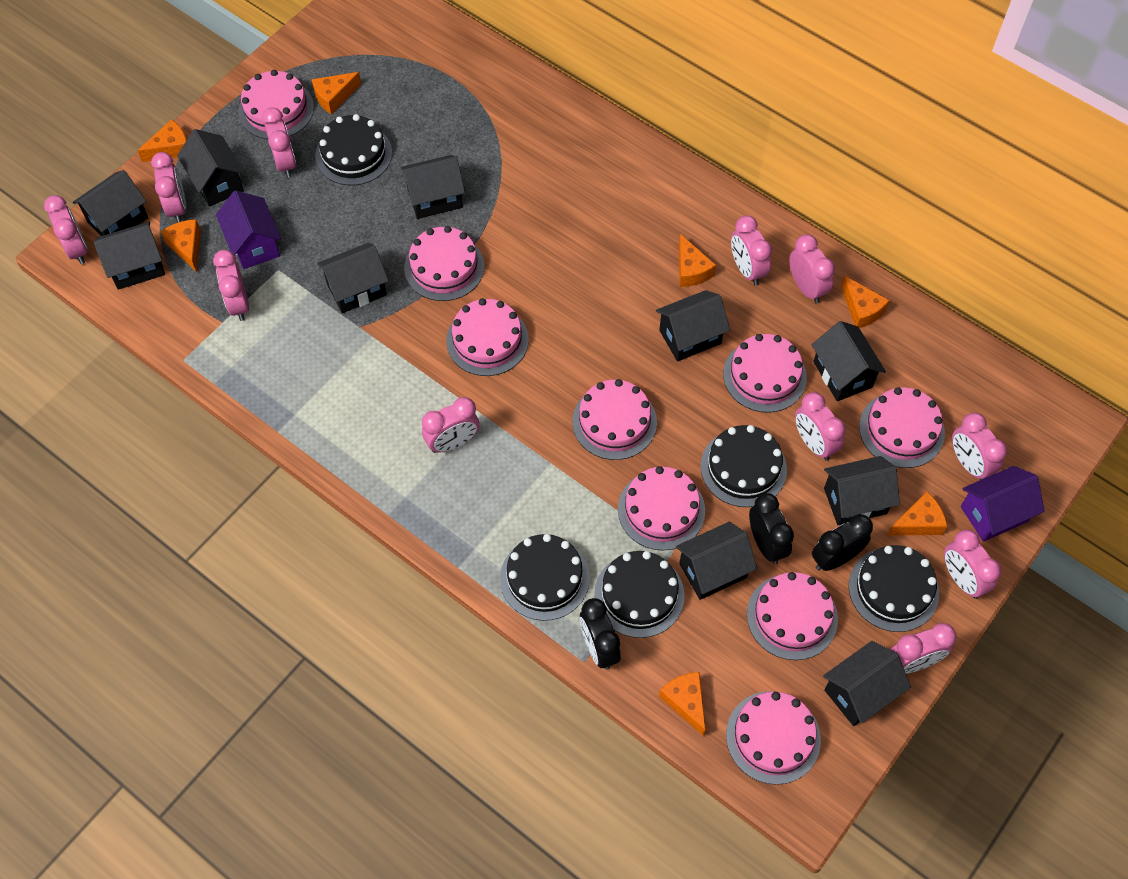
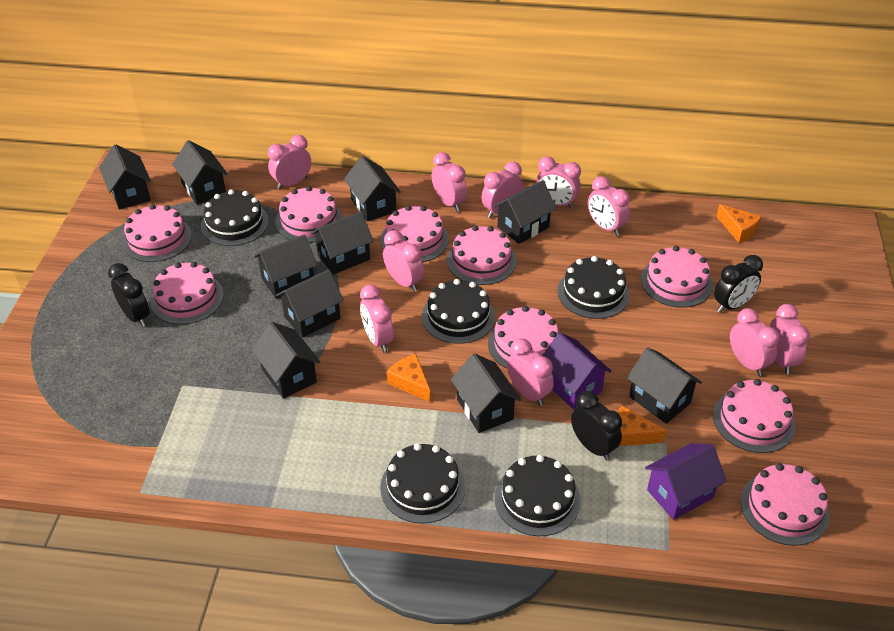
orange cheese: [137,119,186,162] [160,219,201,272] [312,72,361,114] [659,672,706,736] [679,234,716,287] [841,276,890,328] [887,492,948,535] = 7 -> [387,354,430,402] [617,406,667,446] [716,204,762,243] = 3
pink clock: [44,195,88,264] [151,152,186,223] [213,250,249,321] [262,107,296,178] [422,397,480,453] [731,215,772,286] [789,234,835,304] [795,392,846,461] [890,623,956,673] [944,529,1001,599] [952,413,1007,480] = 11 -> [268,135,311,190] [360,285,394,352] [383,230,424,292] [432,152,467,212] [481,162,523,218] [507,338,554,406] [535,156,581,208] [588,176,630,236] [730,308,780,376] [770,304,810,374] = 10

